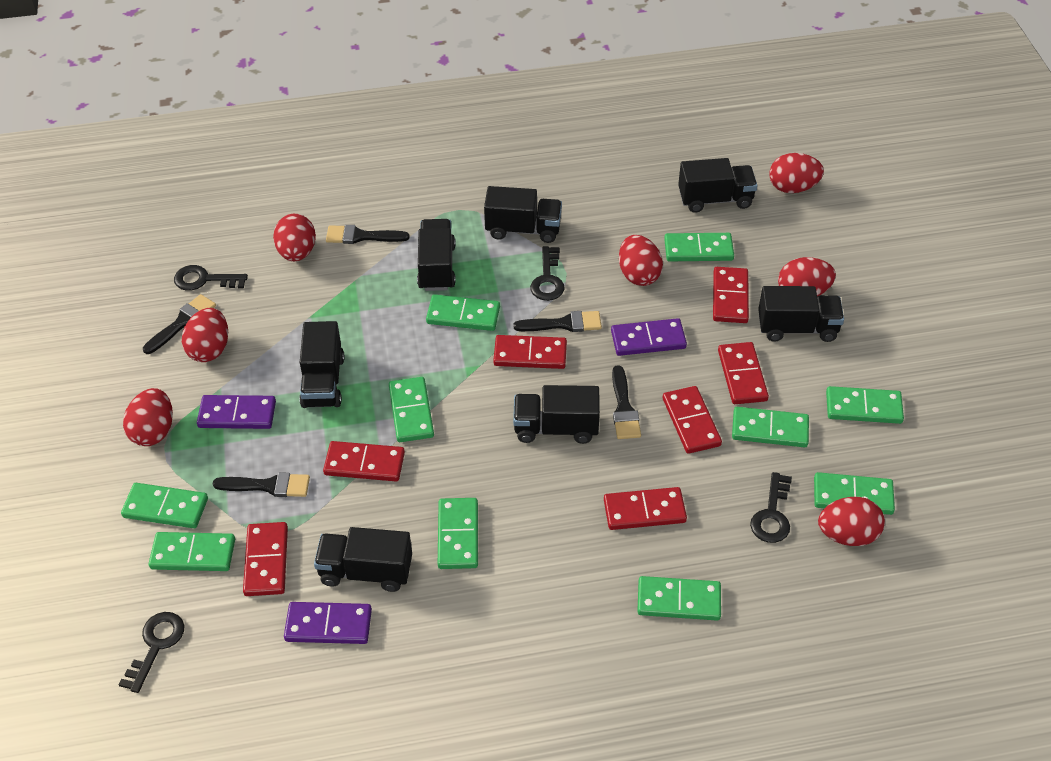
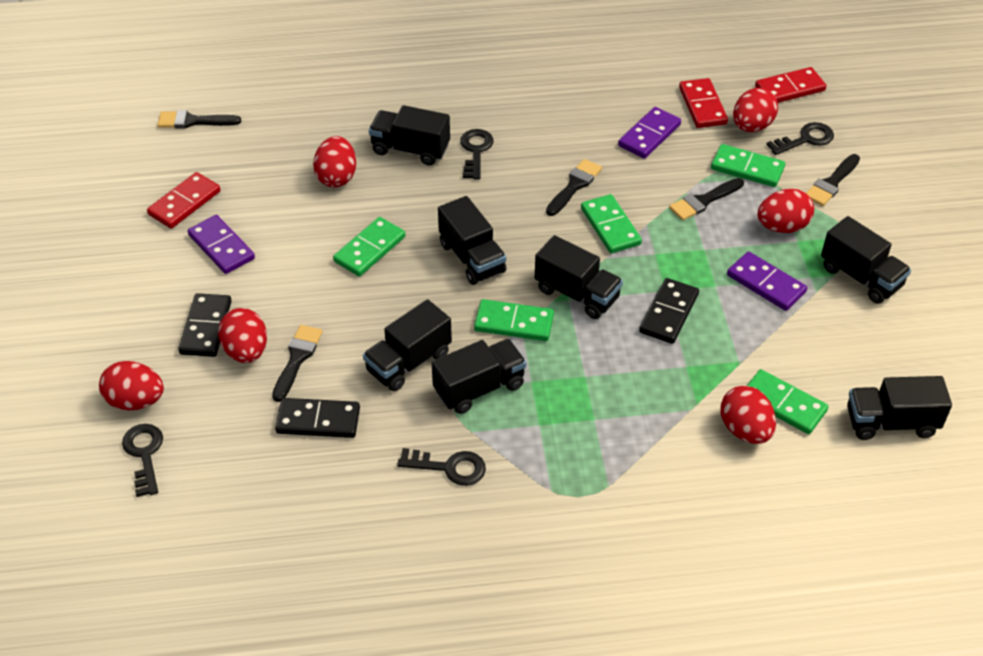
black domino: none = 0 -> [178,293,232,357] [275,398,360,438] [639,278,699,344] = 3
green domino: [121,483,208,528] [149,532,235,571] [389,377,434,442] [426,294,500,331] [438,498,478,569] [637,576,721,621] [664,233,734,261] [732,407,809,447] [814,472,895,515] [826,386,904,424] = 10 -> [333,217,405,276] [474,299,554,341] [581,194,642,253] [711,144,785,187] [747,369,828,434] = 5
red domino: [243,522,288,596] [323,441,405,481] [493,335,567,369] [604,487,687,530] [663,386,722,454] [713,267,749,323] [718,342,769,404] = 7 -> [147,172,220,228] [679,78,728,128] [755,67,826,103] = 3
red egg: [123,388,173,446] [182,308,228,362] [273,214,316,261] [619,235,663,286] [769,153,824,193] [778,257,836,296] [818,497,885,546] = 7 -> [99,361,164,410] [218,308,267,363] [313,136,356,187] [720,386,776,444] [733,88,778,132] [758,189,814,233] = 6

